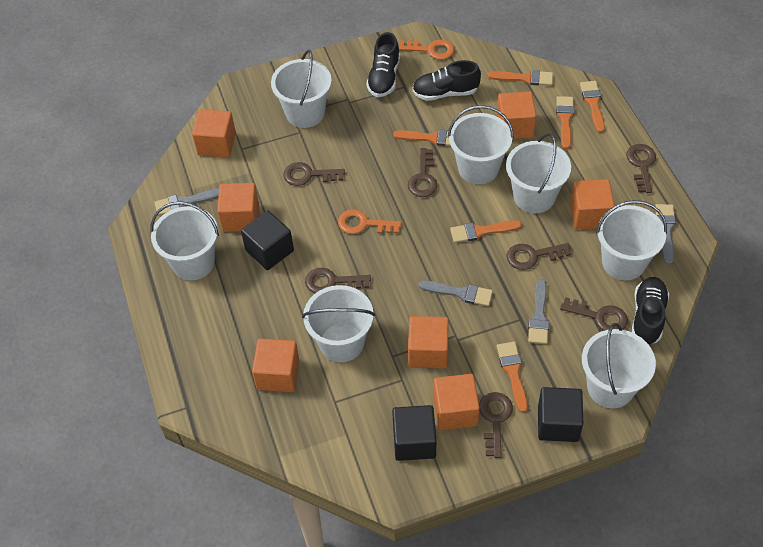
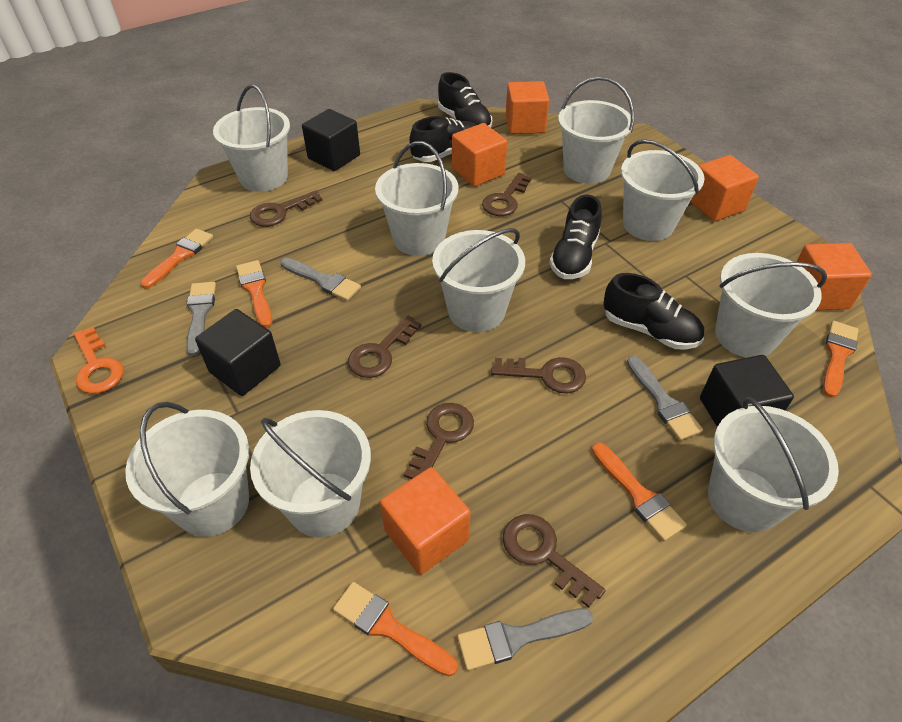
black shoe: [366,32,400,97] [412,60,481,101] [632,277,669,345] = 3 -> [409,116,477,162] [438,72,492,127] [549,195,602,279] [603,273,704,350] = 4
brown key: [283,162,345,186] [305,268,371,293] [408,148,437,197] [479,392,513,458] [507,243,571,270] [560,297,628,331] [626,144,656,193] = 7 -> [250,190,323,227] [348,315,421,378] [404,403,474,479] [482,173,532,216] [491,357,586,393] [502,514,606,608] = 6
orange brush: [393,130,451,146] [450,220,522,243] [488,70,553,86] [497,342,528,413] [556,96,574,149] [580,81,605,133] = 6 -> [141,229,213,289] [236,260,272,328] [333,582,458,676] [592,442,687,541] [823,321,859,398] = 5
orange cube: [192,109,236,158] [217,183,259,232] [252,338,300,392] [408,316,449,369] [433,374,480,430] [497,91,536,139] [570,179,614,230] = 7 -> [380,467,470,575] [452,123,507,187] [506,81,549,134] [690,155,759,221] [796,243,872,311] = 5
orange key: [338,209,401,234] [398,39,454,60] = 2 -> [74,327,123,394] = 1
white bucket: [150,201,219,280] [271,50,332,128] [302,285,375,362] [448,105,514,184] [506,133,571,213] [582,323,656,408] [596,200,667,280] = 7 -> [125,402,249,537] [213,84,290,192] [250,410,371,538] [375,141,459,256] [432,228,525,332] [558,77,634,184] [621,139,705,241] [708,397,839,532] [715,253,827,358] = 9

